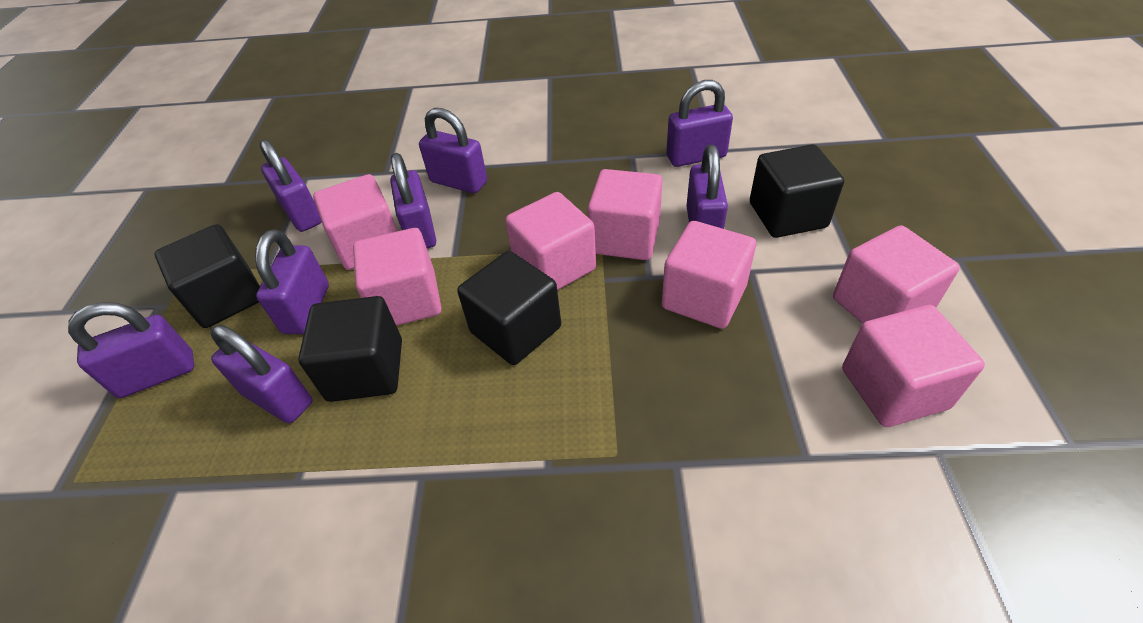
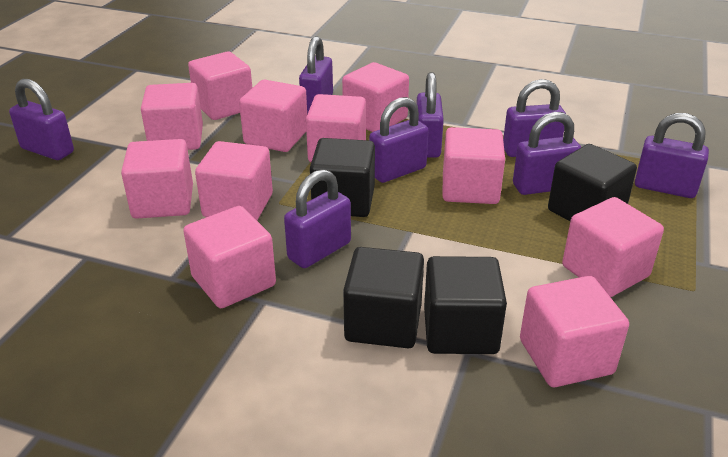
pink cube: [313,174,397,270] [353,228,441,326] [505,192,596,290] [588,169,662,260] [662,221,756,329] [833,225,960,324] [842,305,985,427] = 7 -> [121,139,193,219] [141,83,203,150] [183,206,276,308] [188,51,252,120] [195,141,273,220] [239,80,307,152] [306,94,366,162] [342,62,409,132] [442,127,505,204] [520,276,629,387] [562,197,664,297] = 11

